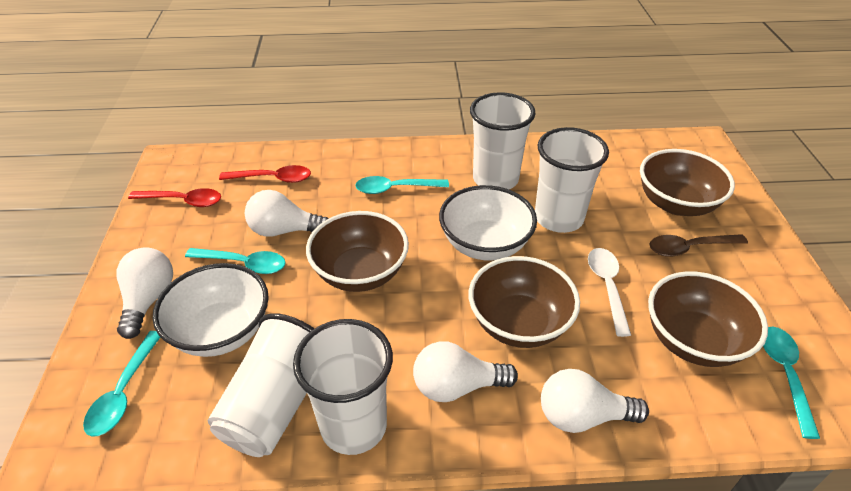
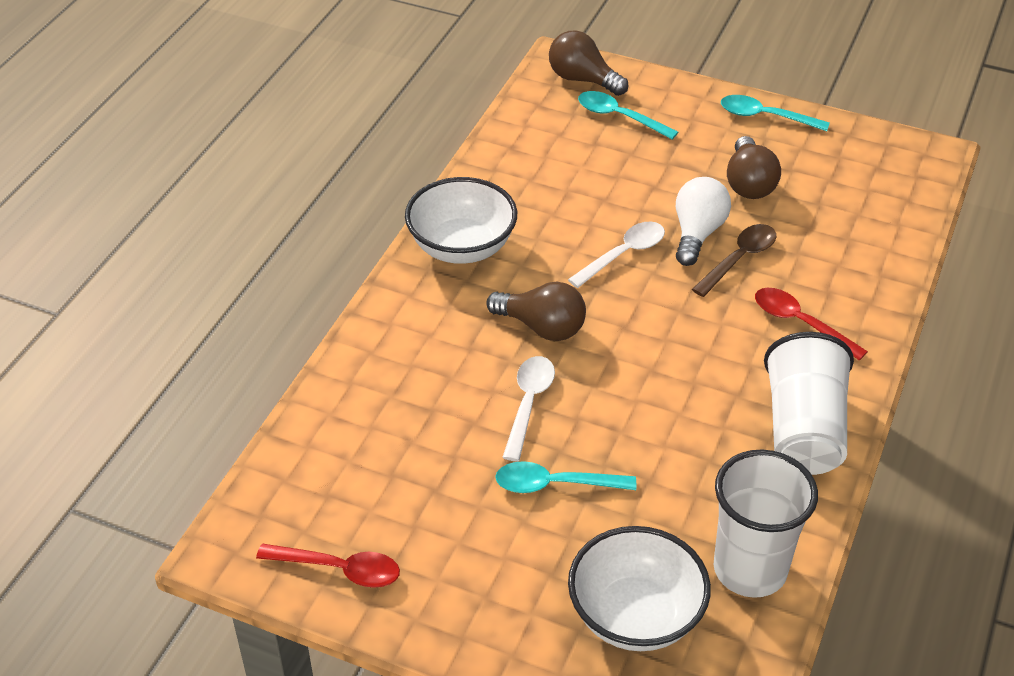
brown bowl: [306,211,409,292] [468,256,580,348] [640,149,735,216] [648,271,768,367] = 4 -> none = 0
brown light bulb: none = 0 -> [486,282,586,341] [549,30,628,96] [727,136,781,199] = 3
turquoise spoon: [83,331,160,437] [185,248,286,274] [355,176,449,194] [763,327,820,439] = 4 -> [495,461,636,493] [578,91,678,140] [721,95,830,131] = 3
white cup: [208,313,315,457] [293,319,393,455] [470,92,535,189] [535,127,609,233] = 4 -> [714,449,818,598] [764,332,854,475] = 2
white light bulb: [116,247,173,339] [245,190,329,237] [413,341,518,402] [541,369,649,433] = 4 -> [676,177,731,266] = 1
white spoon: [588,248,631,337] = 1 -> [502,356,555,461] [568,222,665,288] = 2

